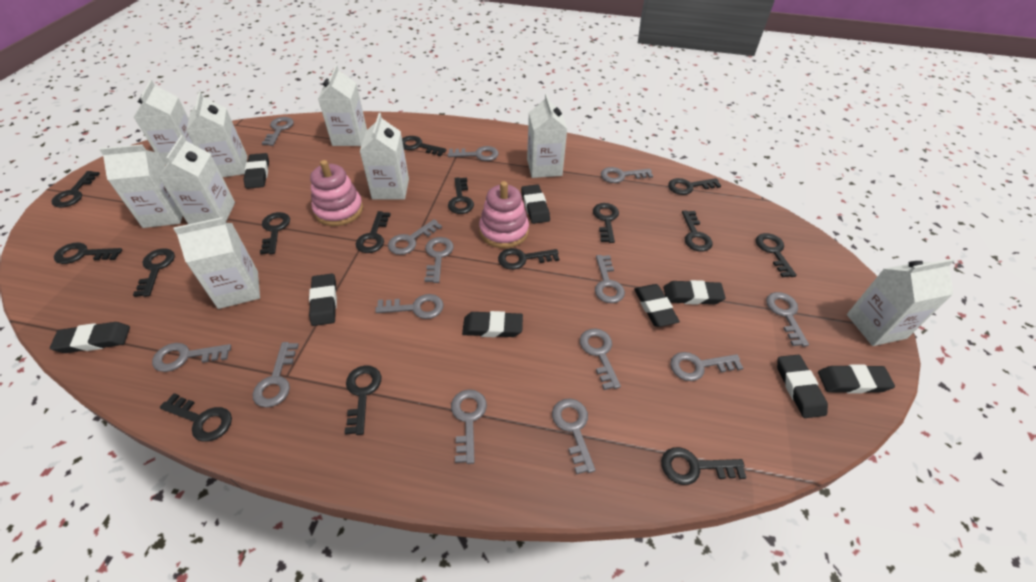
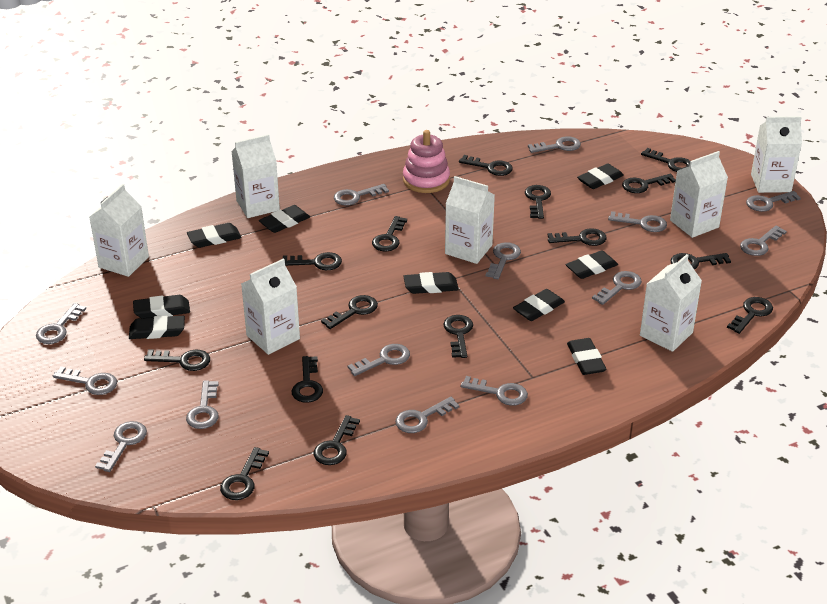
pink stacking toy: [310,160,363,226] [479,181,529,248] = 2 -> [403,130,450,193] = 1
white carton: [99,144,183,228] [134,80,194,165] [159,135,235,224] [174,217,260,309] [186,92,247,177] [318,65,367,146] [360,113,409,200] [527,94,567,178] [847,259,954,346] = 9 -> [89,184,149,277] [231,134,280,218] [241,259,300,355] [445,176,495,264] [640,254,702,352] [670,151,728,238] [751,116,802,193] = 7

